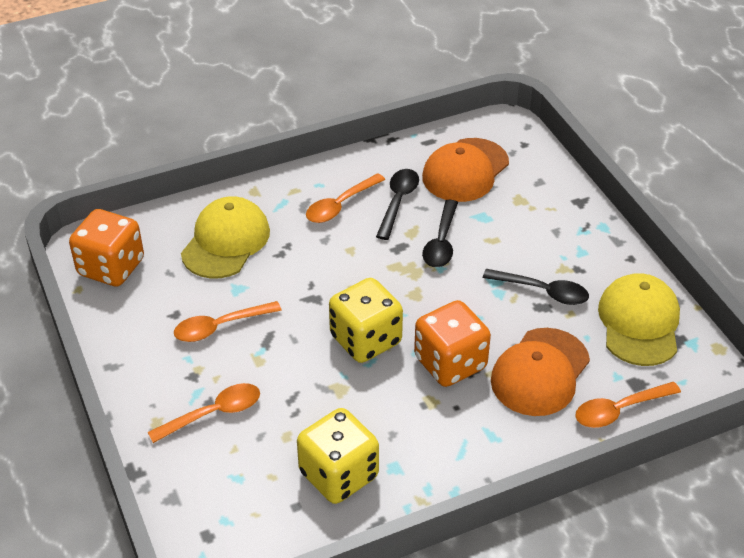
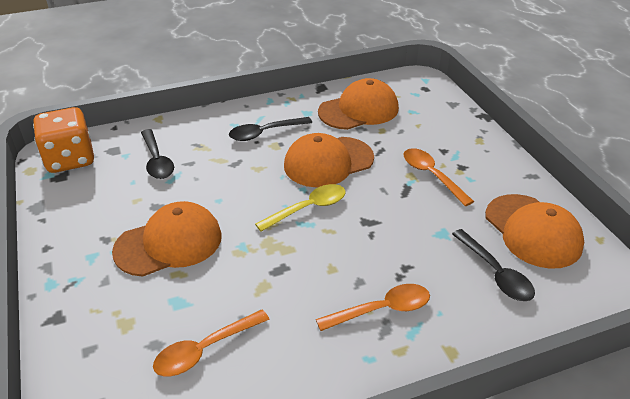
orange cap: [422,138,509,202] [491,328,590,416] = 2 -> [112,201,222,277] [284,133,374,187] [318,78,399,130] [485,194,584,269] = 4
orange dice: [69,209,144,287] [414,300,491,387] = 2 -> [33,107,94,173] = 1
orange spoon: [148,383,260,443] [174,301,282,342] [306,173,385,223] [575,382,681,428] = 4 -> [153,310,270,376] [316,284,430,331] [404,148,474,206] = 3
yellow cap: [181,196,270,279] [598,273,680,366] = 2 -> none = 0
yellow dice: [297,408,379,504] [329,278,403,363] = 2 -> none = 0
yellow spoon: none = 0 -> [255,184,346,232] = 1

